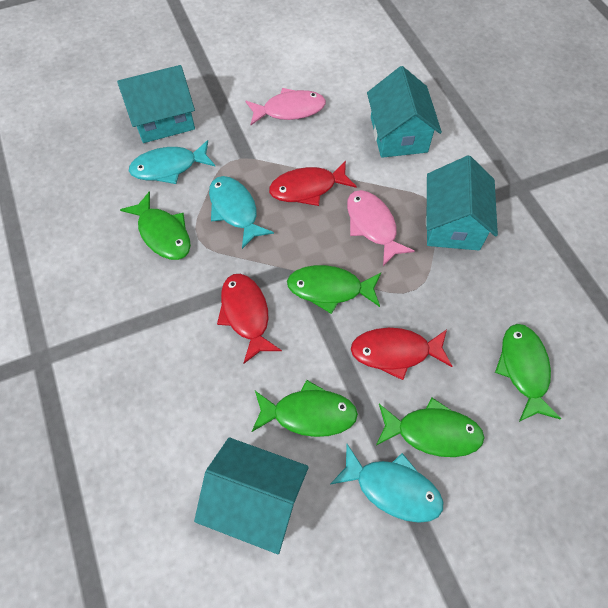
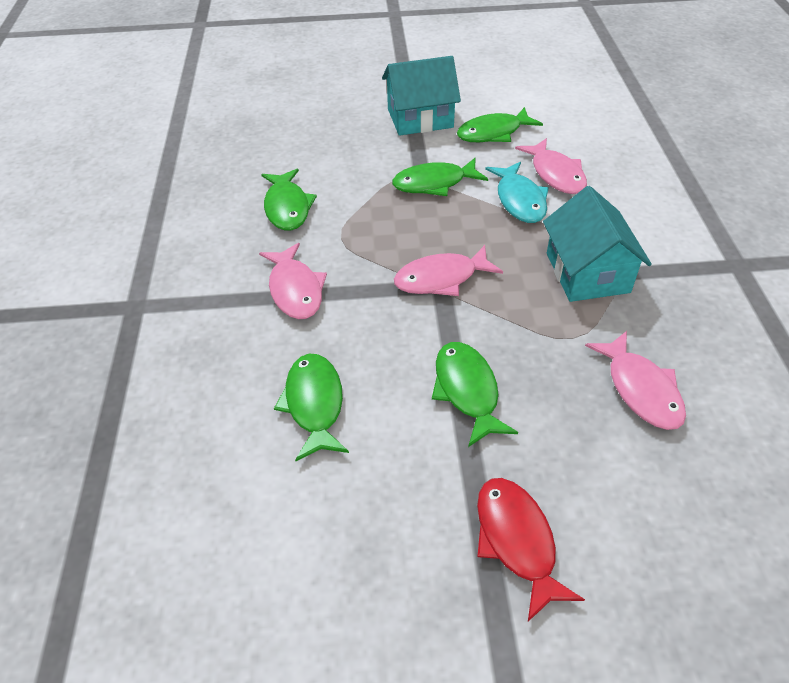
pink fish: [246,88,326,125] [347,190,415,266] = 2 -> [259,243,327,319] [394,245,503,296] [515,138,587,194] [585,331,686,430] = 4
red fish: [217,274,282,364] [269,160,357,206] [351,328,452,380] = 3 -> [477,478,585,622] = 1
turquoise fish: [129,140,216,184] [209,176,274,249] [331,444,443,523] = 3 -> [485,162,549,223] = 1
turquoise house: [117,65,195,143] [194,437,309,554] [367,66,442,158] [426,155,498,250] = 4 -> [382,56,461,136] [543,186,652,302] = 2

